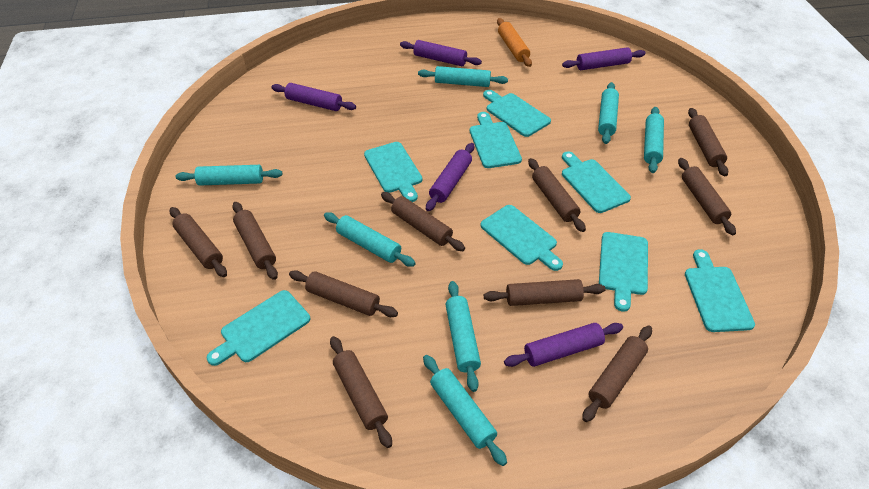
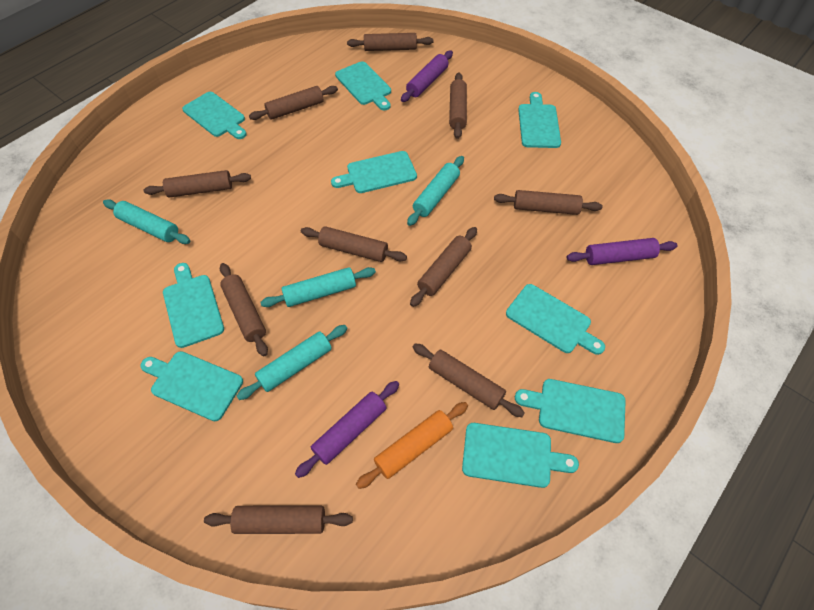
purple rolling pin: [271,83,356,111] [400,40,482,66] [426,143,474,211] [504,323,623,367] [562,47,646,70] = 5 -> [295,381,399,478] [401,50,453,102] [567,238,678,265] = 3
turquoise cutting board: [207,290,310,366] [364,142,422,202] [470,112,522,168] [480,205,563,271] [483,90,551,137] [562,151,631,213] [599,232,648,312] [685,249,755,332] = 8 -> [140,351,243,421] [163,263,224,348] [182,92,247,139] [331,151,417,193] [335,61,391,110] [462,423,579,488] [506,284,605,355] [515,379,625,443] [518,92,561,148] = 9
turquoise rolling pin: [175,165,282,186] [324,212,416,267] [418,66,508,87] [423,355,507,466] [445,281,481,392] [598,82,619,144] [644,107,664,173] = 7 -> [103,199,190,244] [237,325,347,400] [260,267,376,307] [407,156,464,226] = 4

